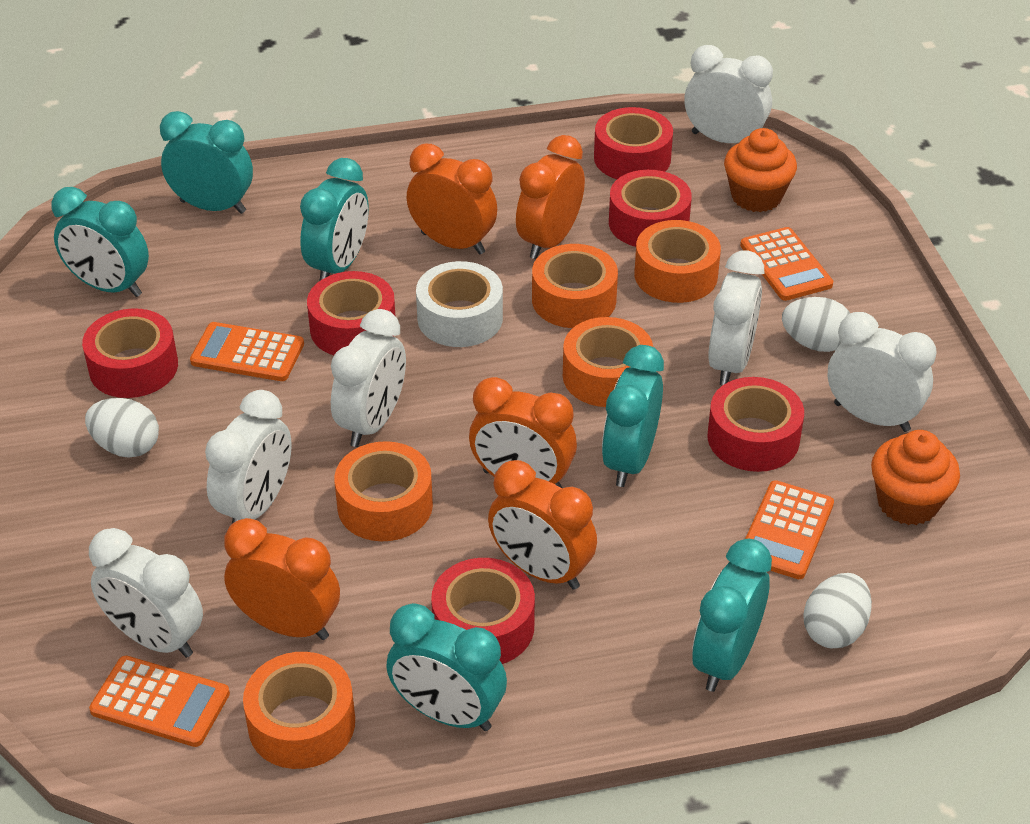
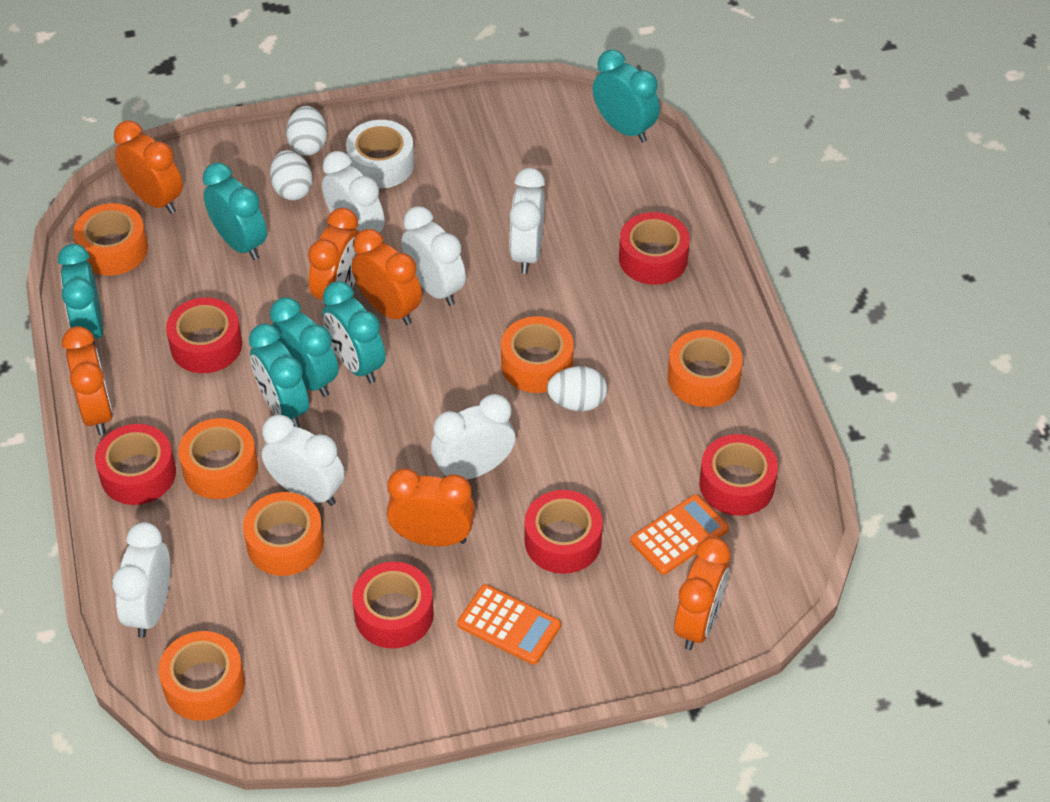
orange calculator: [89,656,230,747] [190,322,304,381] [740,227,833,301] [745,480,834,579] = 4 -> [457,584,561,665] [630,494,729,575] = 2
orange clock: [224,518,340,640] [407,144,497,255] [469,377,577,488] [488,460,597,590] [516,135,585,259] = 5 -> [62,326,113,435] [114,121,183,214] [308,208,359,306] [352,229,422,325] [387,469,475,546] [674,537,730,650] = 6
orange cupcake: [724,128,797,212] [871,430,960,525] = 2 -> none = 0
orange tape: [243,652,355,769] [335,441,433,541] [532,244,618,328] [563,317,653,407] [635,220,721,303] = 5 -> [73,203,148,276] [158,631,245,721] [178,418,258,499] [243,492,324,576] [501,316,574,393] [668,330,743,407] = 6

